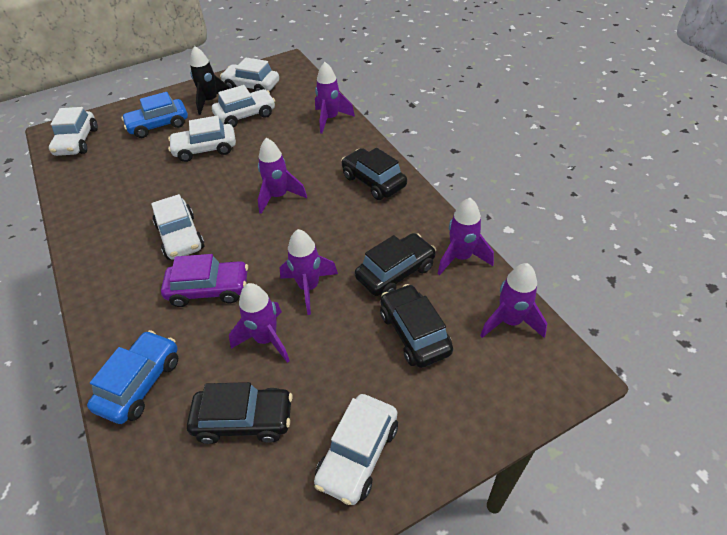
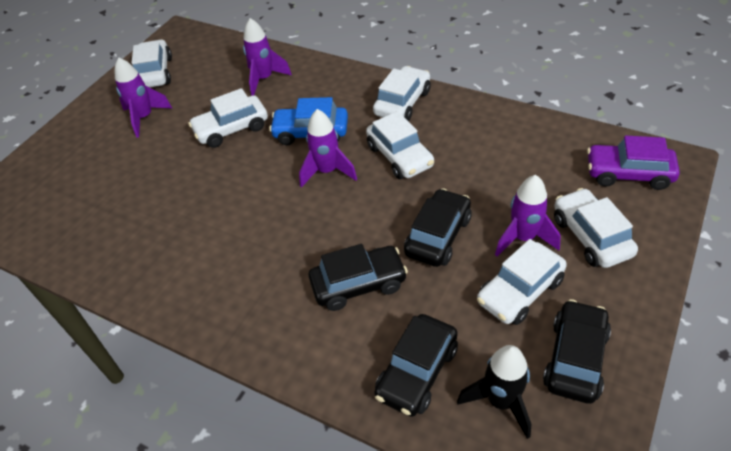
blue car: [87,330,178,424] [121,92,188,138] = 2 -> [269,97,348,145] = 1
purple rocket: [229,283,290,363] [258,138,307,214] [279,229,338,315] [315,62,355,134] [438,198,494,275] [480,263,547,338] = 6 -> [115,57,172,138] [243,18,292,96] [299,109,357,188] [495,175,561,257] = 4

